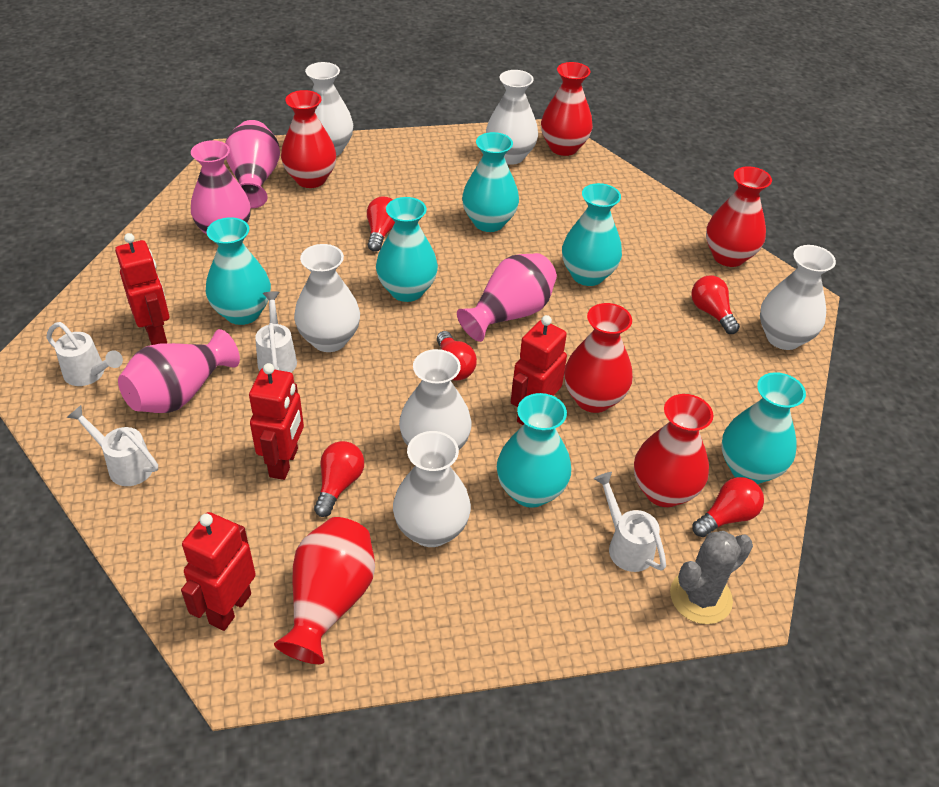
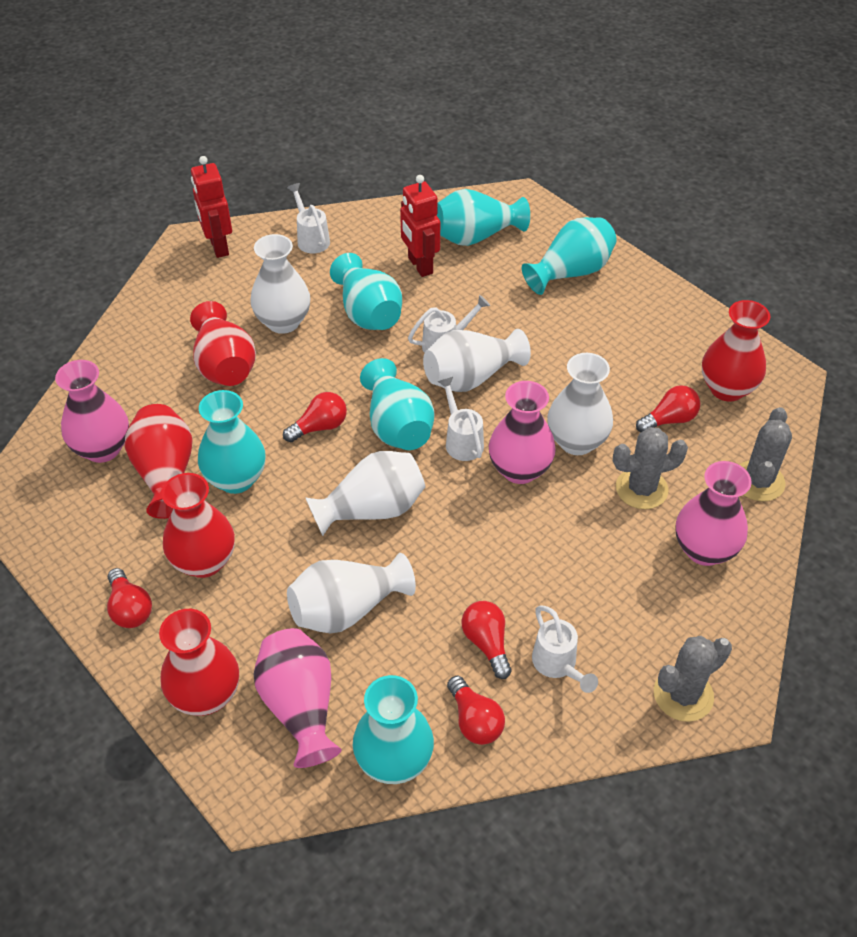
grey cactus: [670,531,753,624] = 1 -> [613,427,688,509] [654,636,732,722] [739,407,792,501] = 3
red robot: [115,233,169,345] [181,512,256,631] [249,363,304,480] [511,315,567,425] = 4 -> [191,156,232,258] [400,175,440,277] = 2
red vase: [274,517,375,664] [281,90,336,188] [541,62,593,156] [564,303,633,413] [634,394,713,507] [706,166,772,267] = 6 -> [125,404,193,519] [159,609,239,716] [162,473,235,578] [190,301,256,386] [702,300,770,402] = 5
white vase: [294,244,360,352] [305,62,353,156] [393,431,471,547] [399,349,472,450] [486,70,538,165] [760,245,836,350] = 6 -> [250,234,310,334] [287,553,416,633] [305,451,425,536] [423,329,531,392] [547,353,613,455] = 5

